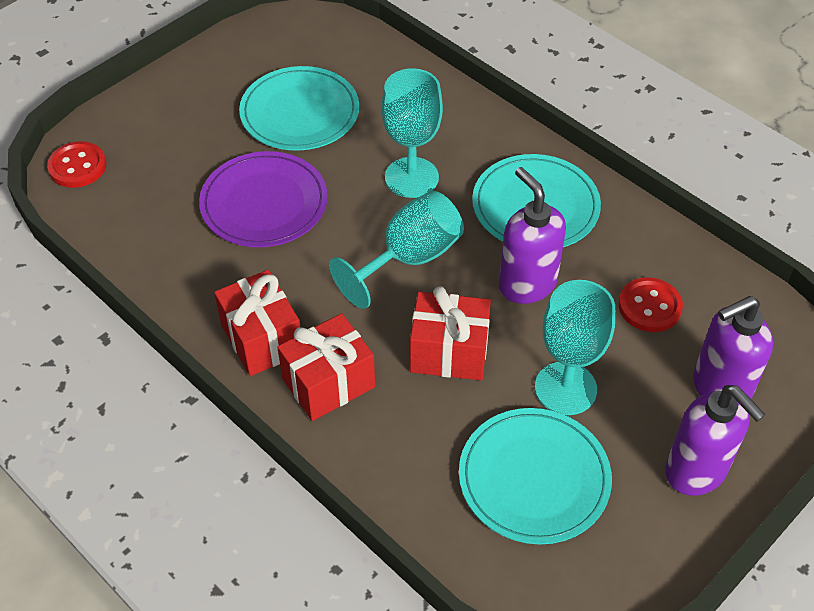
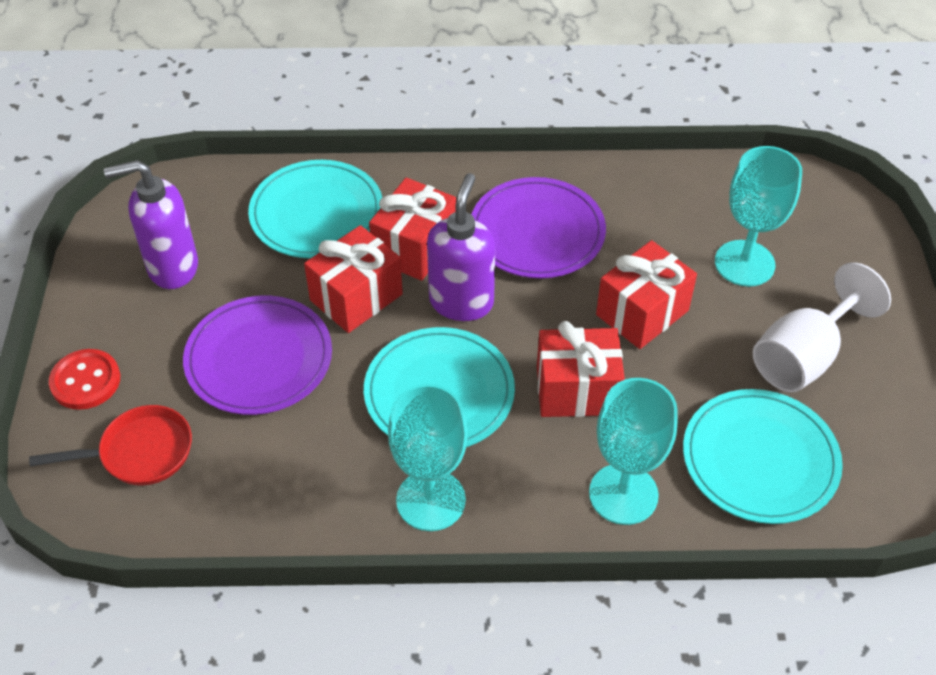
purple plate: [199,151,328,247] = 1 -> [183,296,332,415] [472,177,606,278] = 2
purple soap dispenser: [499,167,566,304] [665,385,766,496] [693,296,773,399] = 3 -> [104,160,198,289] [427,173,495,321] = 2
red button: [47,141,106,188] [619,277,683,332] = 2 -> [49,349,120,410] = 1
red gift: [214,270,300,376] [277,313,375,421] [410,286,491,380] = 3 -> [304,225,403,333] [369,178,456,281] [537,321,625,417] [596,240,697,349] = 4
red pan: none = 0 -> [29,405,192,486] = 1
white goblet: none = 0 -> [753,262,891,392] = 1

